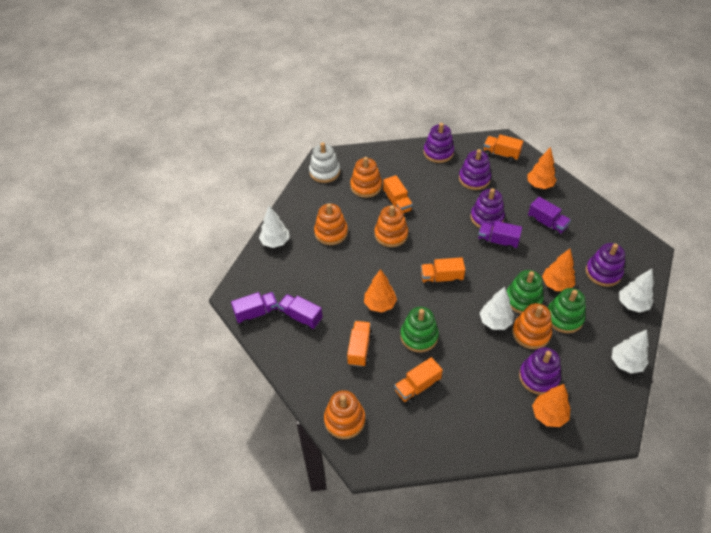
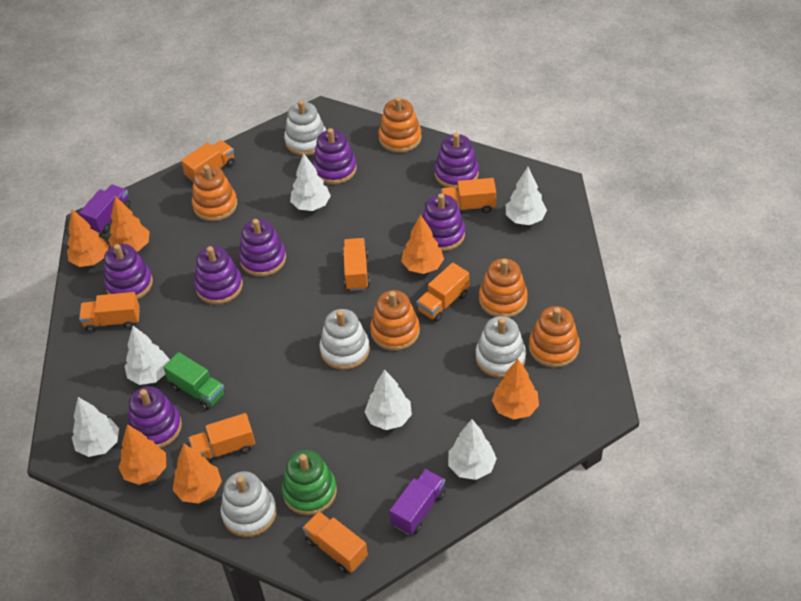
green stacking toy: [400,307,439,352] [507,270,544,314] [548,288,586,333] = 3 -> [282,450,337,515] = 1
green truck: none = 0 -> [163,352,225,410] = 1
orange tree: [364,269,397,313] [527,147,557,189] [532,384,570,427] [542,249,575,291] = 4 -> [67,209,109,267] [108,196,150,252] [119,424,166,485] [173,444,222,504] [401,214,444,274] [492,359,539,420] = 6
orange truck: [347,321,372,367] [383,175,413,214] [394,357,443,404] [421,257,465,286] [484,135,523,162] = 5 -> [79,292,140,332] [181,140,235,182] [188,413,255,463] [302,511,368,573] [343,238,370,291] [417,262,469,322] [441,178,496,213] = 7
purple stacking toy: [423,123,454,163] [459,149,491,190] [471,188,505,230] [519,347,561,395] [586,243,625,287] = 5 -> [104,244,153,299] [128,386,182,448] [194,246,243,304] [239,219,286,277] [312,128,357,184] [422,194,465,251] [434,133,479,189] = 7
purple truck: [231,292,278,325] [278,294,323,330] [478,221,522,251] [528,197,571,236] = 4 -> [79,185,130,234] [389,469,446,535] = 2
white stacking toy: [309,142,340,183] = 1 -> [221,471,277,537] [284,100,326,156] [319,309,370,370] [476,316,526,378] = 4
white tree: [259,206,290,248] [480,287,514,330] [612,330,649,374] [619,269,654,312] = 4 -> [72,397,119,457] [125,326,170,385] [290,153,331,211] [365,369,412,430] [448,419,497,480] [506,167,547,225] = 6

